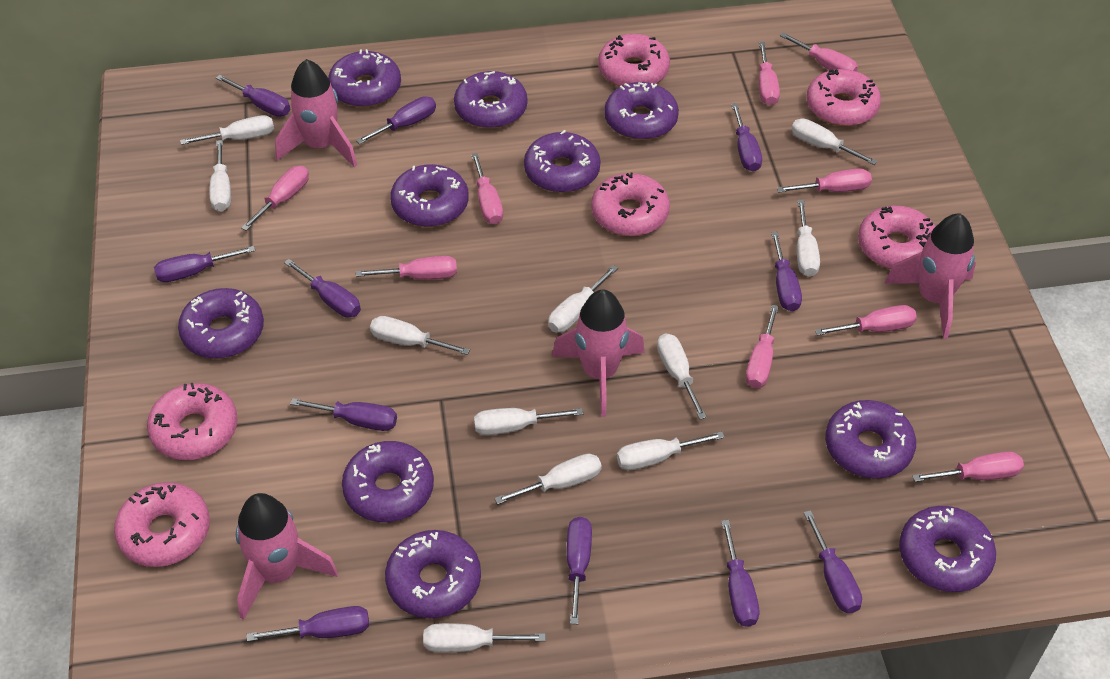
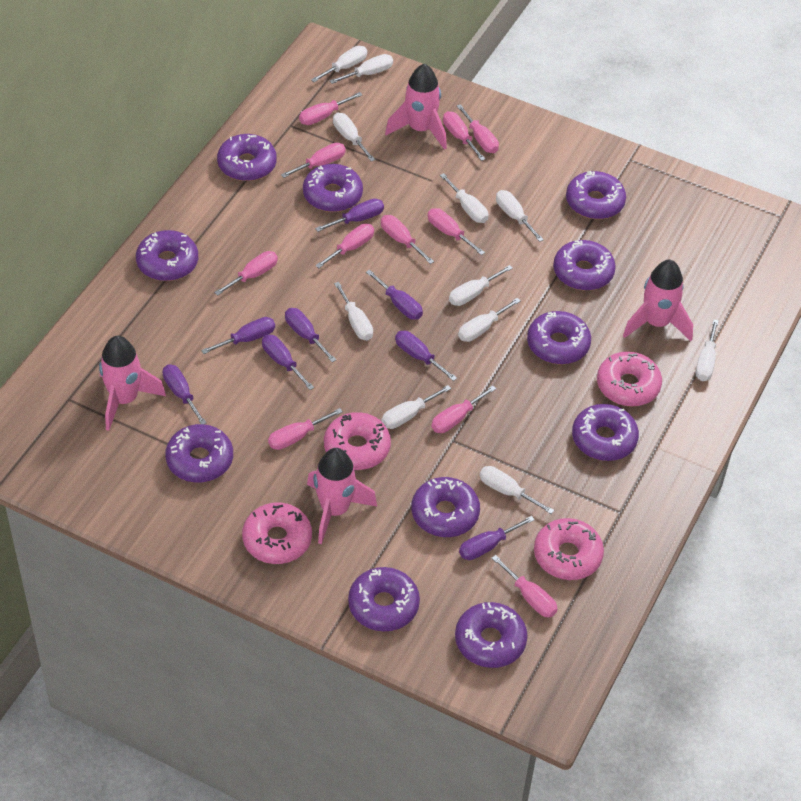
pink donut: [114,482,210,567] [147,383,238,460] [591,173,670,236] [598,34,670,87] [806,69,881,127] [858,206,936,269] = 6 -> [242,502,312,564] [324,412,391,470] [534,518,604,580] [597,351,662,407] = 4
pink screwdriver: [241,166,309,231] [356,256,457,280] [471,153,503,224] [746,305,779,388] [759,42,780,106] [777,168,872,192] [780,33,858,72] [815,305,917,336] [912,451,1024,482] = 9 -> [214,251,278,296] [268,408,343,450] [281,143,346,178] [299,92,362,125] [315,224,374,268] [381,215,434,264] [428,208,485,255] [431,385,496,433] [443,111,485,161] [457,104,499,153] [492,555,558,618] = 11
purple donut: [178,288,264,359] [328,49,401,107] [342,441,434,522] [385,530,481,618] [390,164,469,227] [454,71,528,129] [524,130,600,193] [604,82,679,140] [825,400,916,479] [899,506,996,592] = 10 -> [136,230,198,281] [165,424,233,483] [217,134,277,181] [303,164,363,212] [348,567,420,631] [411,477,480,537] [455,602,527,668] [527,311,591,365] [553,240,616,291] [566,171,626,219] [572,404,639,461] = 11
purple screwdriver: [154,246,255,282] [216,75,290,117] [247,606,369,642] [284,259,361,317] [290,398,397,431] [356,96,436,144] [567,517,592,624] [721,520,759,627] [731,103,762,172] [771,232,802,311] [803,510,862,613] = 11 -> [163,364,207,424] [201,317,275,354] [262,335,314,390] [285,308,336,362] [315,199,384,232] [366,270,423,320] [395,331,457,381] [459,516,535,560] = 8

